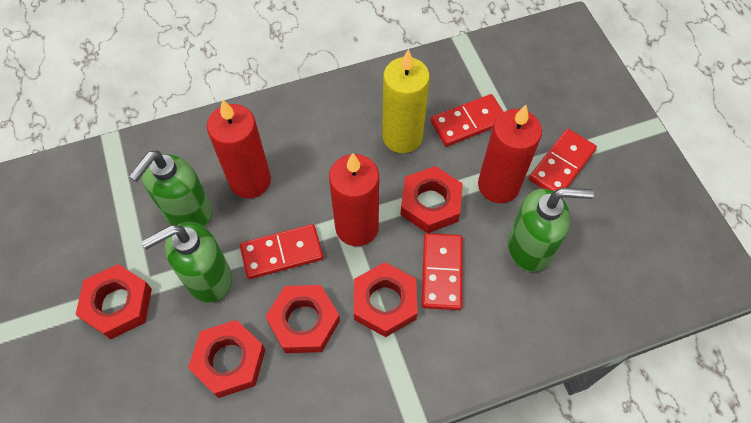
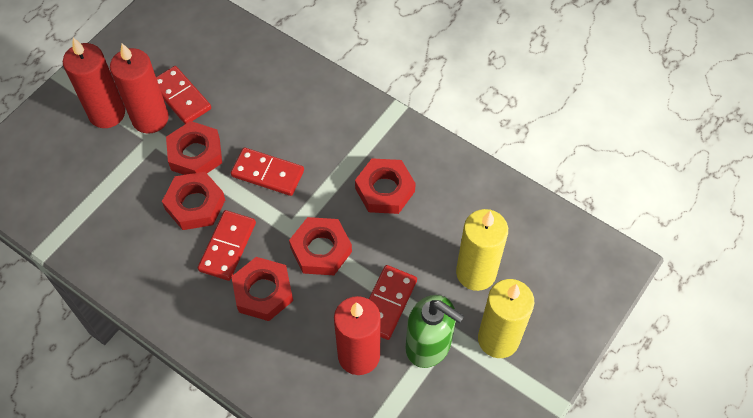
green soap dispenser: [129,150,212,227] [142,222,232,303] [508,188,594,272] = 3 -> [405,295,464,368] = 1
yellow candle: [382,49,430,153] = 1 -> [456,209,508,291] [478,279,534,358] = 2

